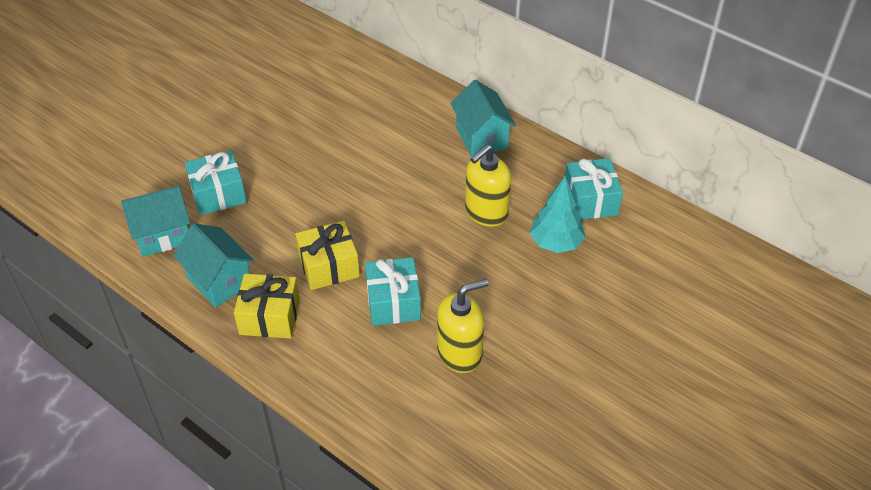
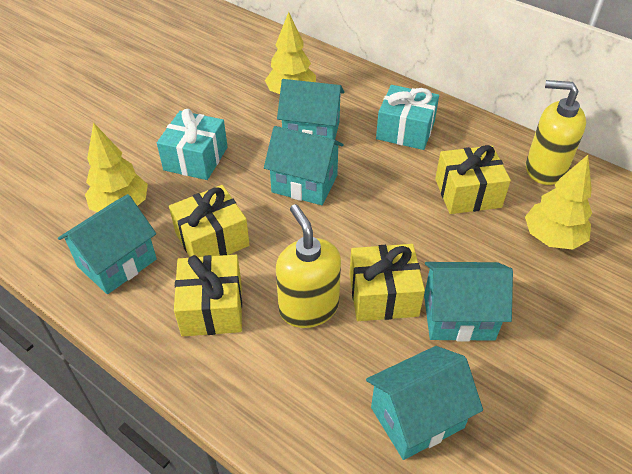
turquoise gift: [185,150,247,215] [365,257,421,326] [565,158,623,220] = 3 -> [157,109,228,180] [376,85,439,150] = 2
turquoise house: [121,186,190,257] [173,223,254,308] [451,80,516,157] = 3 -> [58,194,157,294] [264,126,344,205] [277,79,344,140] [366,346,483,460] [424,262,513,342] = 5
turquoise tree: [530,176,585,253] = 1 -> none = 0
yellow gift: [234,274,300,339] [295,221,360,290] = 2 -> [169,185,250,257] [174,255,242,337] [350,244,425,321] [435,145,511,214] = 4
yellow tree: none = 0 -> [85,122,148,212] [265,12,316,94] [525,155,592,250] = 3

